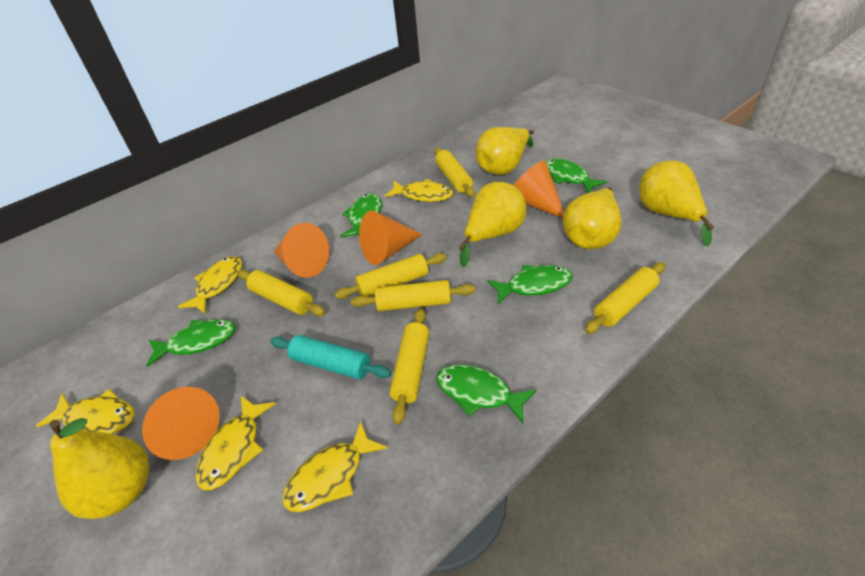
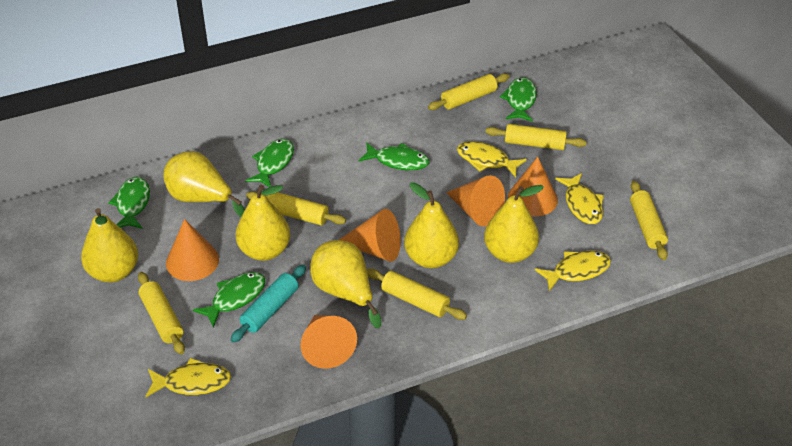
orange cone: [142,387,220,460] [274,223,329,278] [359,211,422,265] [514,161,564,218] = 4 -> [166,219,219,281] [300,315,357,369] [339,209,401,262] [446,175,505,227] [508,157,558,217] = 5
yellow fish: [36,389,134,434] [178,256,242,314] [196,396,276,490] [282,421,387,512] [385,179,453,202] = 5 -> [145,358,231,397] [457,141,527,177] [535,251,611,291] [555,173,604,224] = 4
yellow pear: [49,418,149,519] [459,182,526,267] [476,127,534,175] [563,188,622,249] [639,161,714,246] = 5 -> [81,208,138,282] [163,151,245,217] [235,184,291,261] [310,240,381,328] [404,182,459,268] [484,185,544,263] = 6

